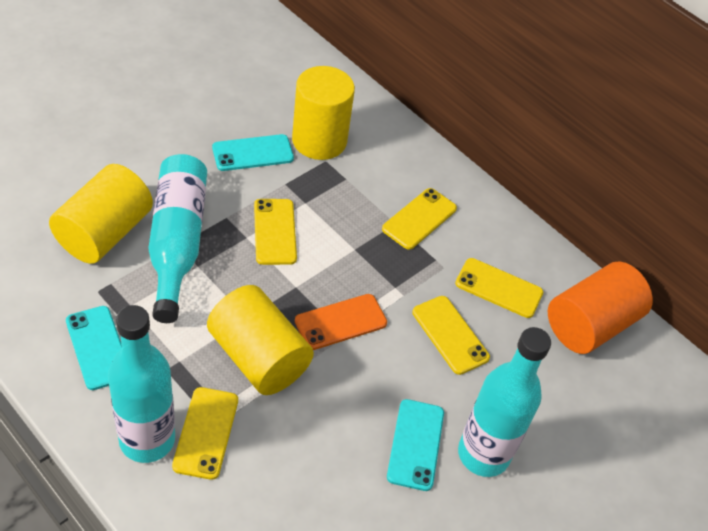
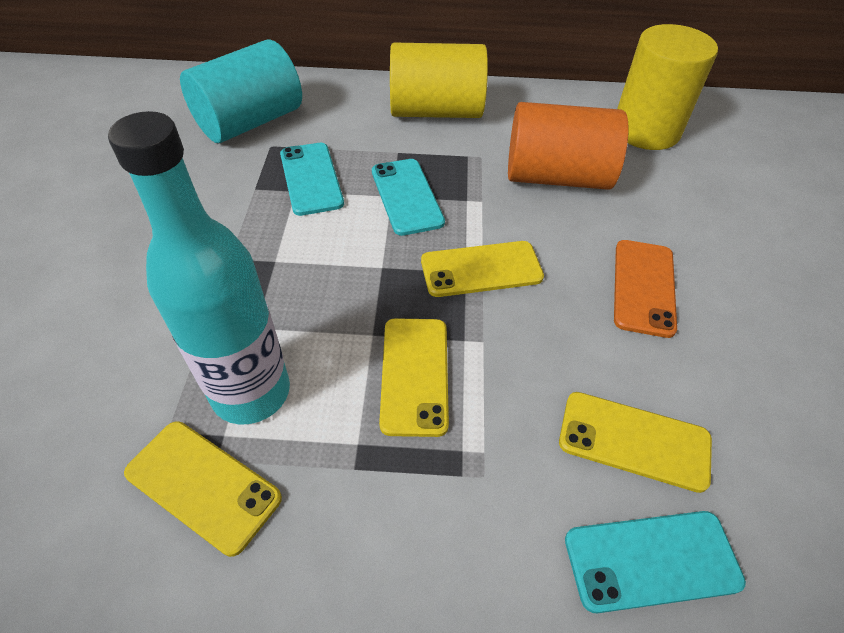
turquoise bottle: [108,305,175,463] [148,154,207,323] [458,327,551,477] = 3 -> [108,111,290,424] = 1
turquoise cylinder: none = 0 -> [180,39,302,143] = 1
yellow cylinder: [49,164,153,264] [207,285,314,395] [292,66,355,160] = 3 -> [390,43,488,118] [617,24,718,150] = 2
yellow phone: [172,387,238,480] [254,199,297,265] [382,188,457,250] [412,296,490,375] [455,258,543,318] = 5 -> [124,421,282,557] [379,318,449,437] [421,241,544,297] [559,392,712,493] = 4

